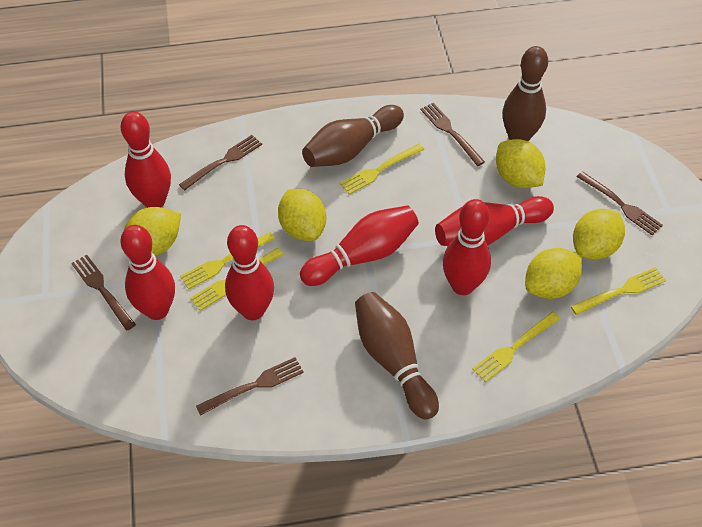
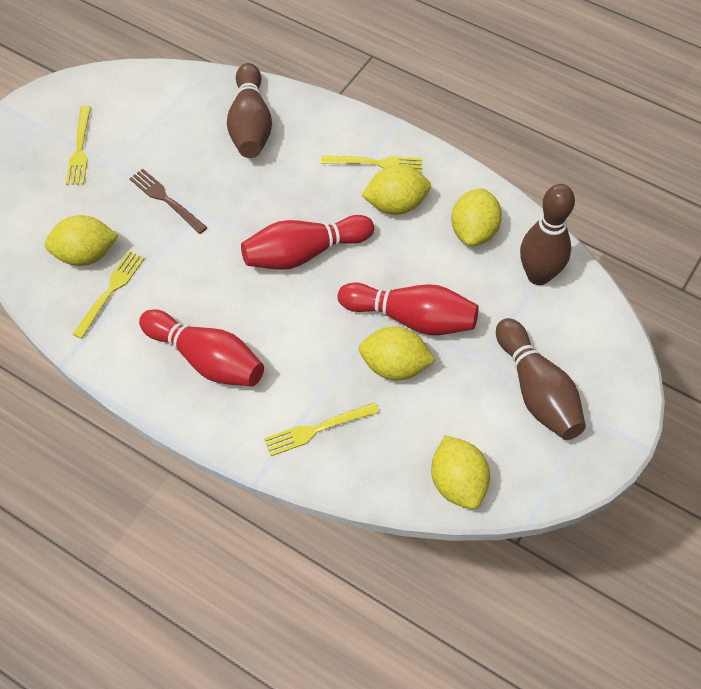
brown fork: [71,255,136,331] [179,135,262,190] [196,357,304,416] [420,103,485,166] [576,171,663,235] = 5 -> [129,169,208,234] = 1
red bowling pin: [120,225,175,320] [121,111,171,208] [225,225,274,320] [300,205,419,286] [435,196,554,246] [443,199,491,295] = 6 -> [139,309,264,386] [241,215,374,270] [338,282,479,335] = 3
yellow fork: [180,232,275,289] [190,248,284,311] [340,143,424,195] [472,312,560,382] [571,267,666,315] = 5 -> [66,106,91,185] [73,251,145,339] [264,402,379,456] [321,155,422,173] = 4

